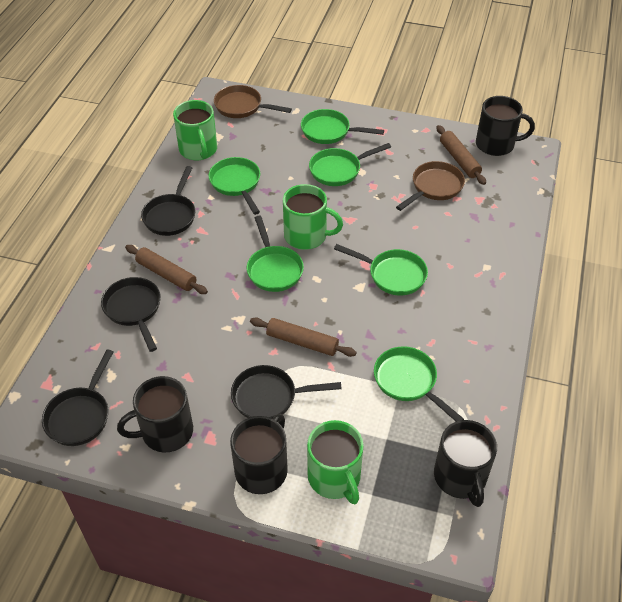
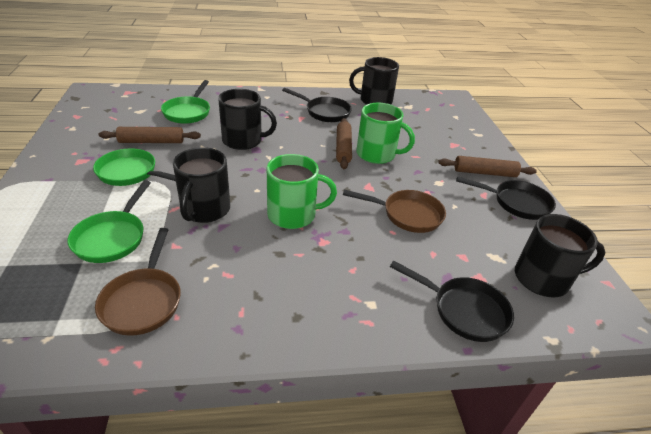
black pan: [42,349,113,446] [101,277,161,352] [141,166,196,236] [231,365,342,418] = 4 -> [282,88,352,122] [390,261,514,342] [456,176,556,220] = 3
green mug: [173,100,217,160] [283,184,343,250] [307,420,364,504] = 3 -> [267,154,337,229] [356,103,415,164] = 2
green pan: [208,157,260,215] [247,216,304,292] [301,109,384,144] [309,143,391,186] [334,244,428,295] [374,346,464,422] = 6 -> [68,180,151,263] [93,148,176,186] [161,80,210,124] = 3

